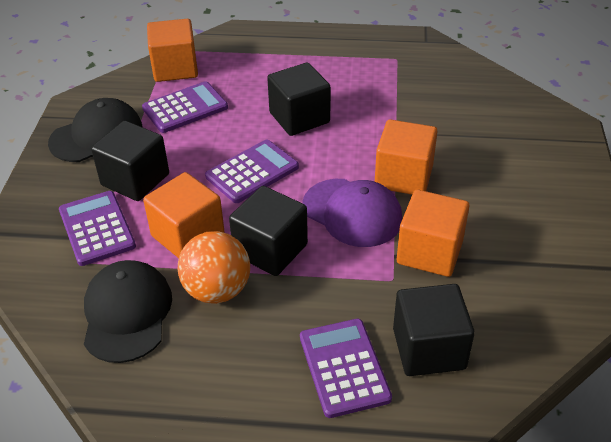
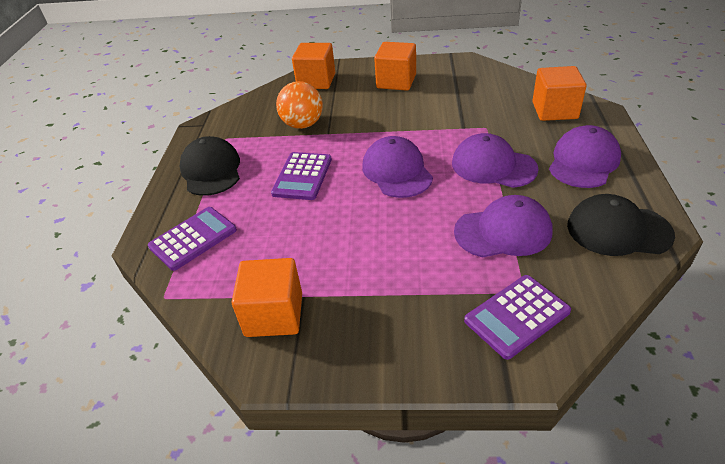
black cube: [91,121,169,201] [229,186,308,276] [267,63,331,136] [393,284,475,376] = 4 -> none = 0
purple calculator: [59,191,136,266] [142,81,228,133] [205,140,299,203] [300,319,392,418] = 4 -> [148,207,237,271] [271,152,332,200] [464,275,571,360] = 3
purple cap: [303,179,402,247] = 1 -> [362,136,433,198] [452,133,538,188] [454,195,553,257] [549,125,621,188] = 4

